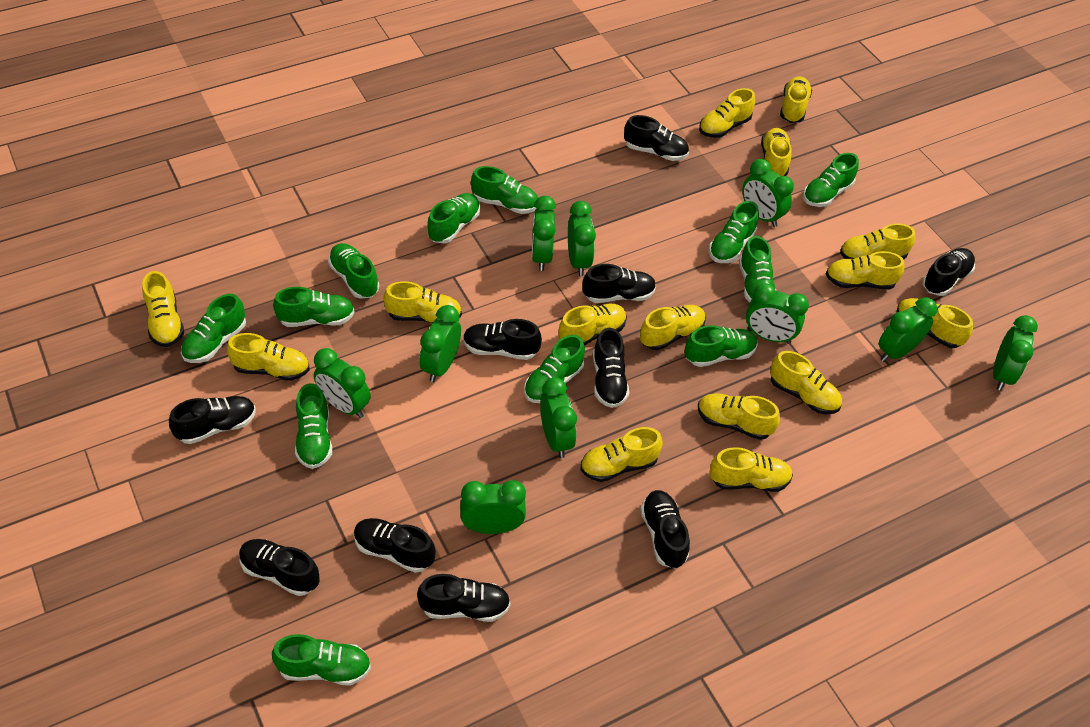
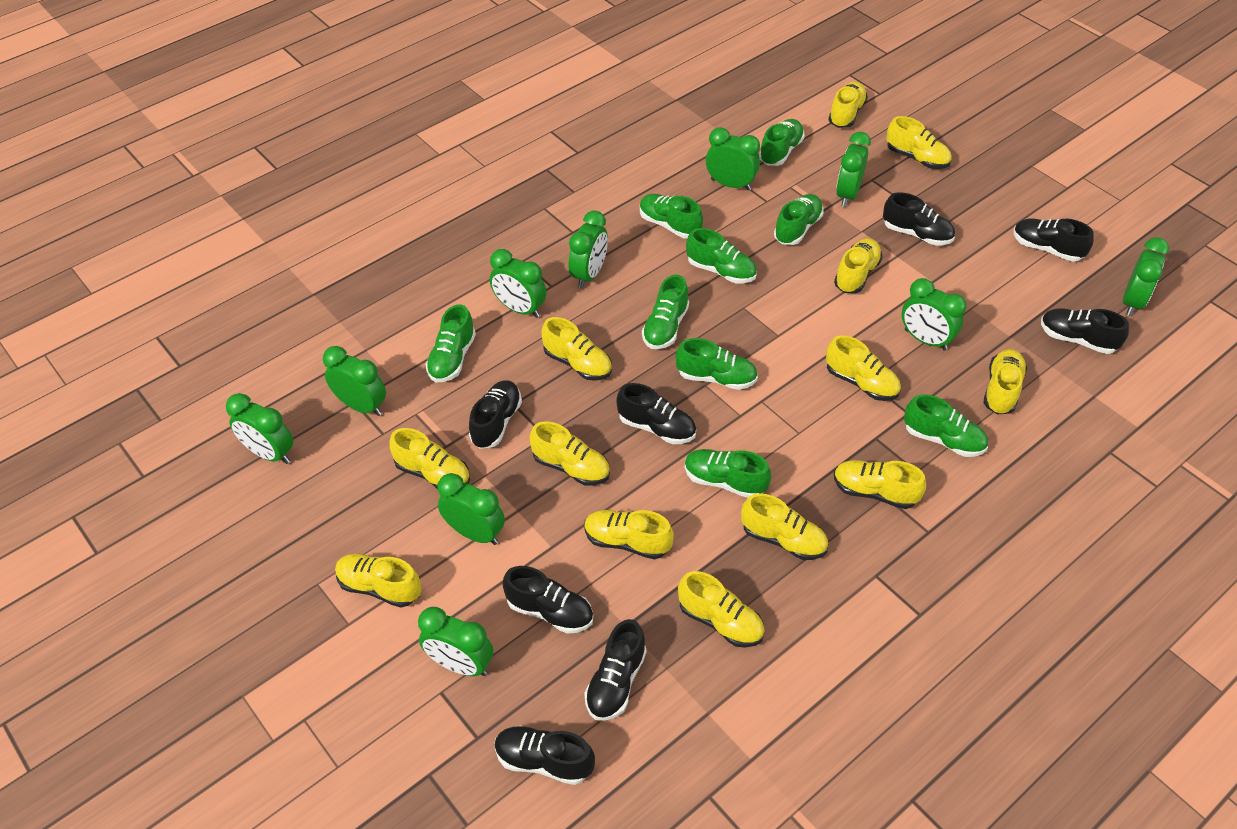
black shoe: [169,396,256,444] [239,539,320,596] [354,518,436,573] [417,574,510,622] [463,319,542,360] [582,264,656,303] [593,328,629,408] [624,115,689,161] [640,490,690,568] [922,248,975,296] = 10 -> [469,380,522,449] [495,725,595,785] [502,566,593,634] [584,619,647,721] [616,383,696,444] [883,192,955,246] [1013,218,1094,262] [1041,308,1129,354] = 8
green shoe: [181,294,246,363] [272,634,371,686] [273,287,355,327] [295,383,332,469] [328,243,379,299] [427,193,480,243] [471,166,538,214] [524,335,585,403] [685,325,757,367] [709,201,759,263] [739,236,776,303] [803,153,859,207] = 12 -> [425,304,476,382] [640,194,703,239] [642,275,689,349] [676,338,758,390] [685,449,771,498] [686,228,757,284] [759,119,805,166] [774,194,824,245] [904,394,988,457] = 9
yellow shoe: [142,271,184,347] [227,333,310,381] [384,281,462,323] [559,304,627,346] [580,427,663,482] [640,305,706,350] [698,393,780,440] [699,88,755,138] [709,447,793,492] [761,128,792,176] [770,351,842,414] [780,76,812,123] [826,251,905,289] [840,224,915,259] [897,298,973,348] = 15 -> [335,554,421,607] [389,428,470,488] [529,421,610,486] [542,317,612,381] [584,510,674,559] [678,571,765,648] [741,493,828,560] [826,335,901,401] [828,82,868,128] [834,238,883,293] [834,460,926,509] [886,116,952,169] [983,349,1027,415] = 13

